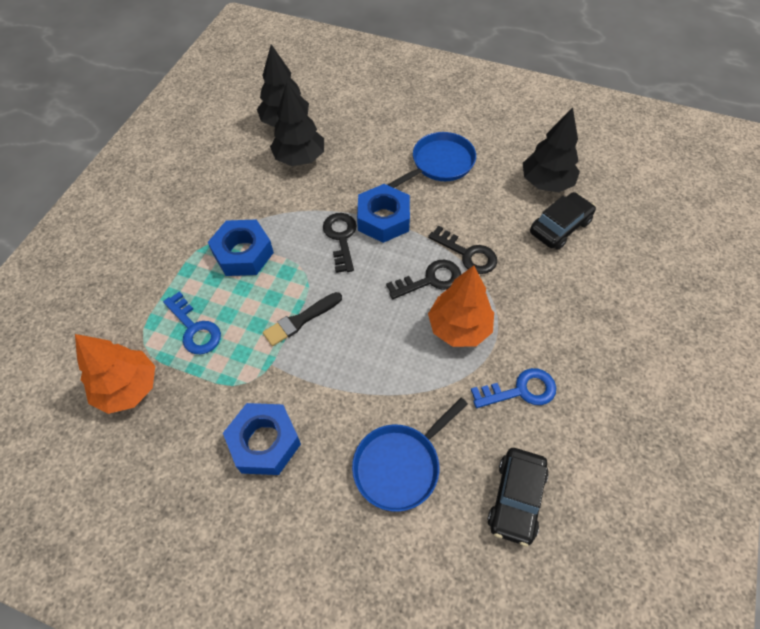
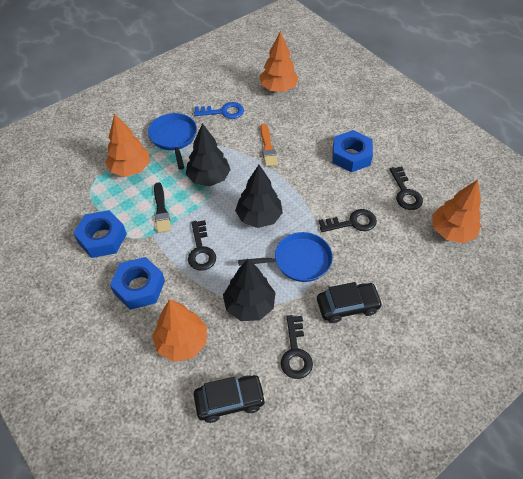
black key: [323,213,357,273] [386,260,461,299] [428,225,497,274] = 3 -> [188,220,216,271] [281,315,313,379] [319,209,377,232] [389,166,423,210] = 4
blue key: [163,292,221,354] [471,368,556,408] = 2 -> [194,102,244,119] = 1
orange brush: none = 0 -> [260,124,278,167] = 1
orange tree: [75,334,155,414] [428,266,494,347] = 2 -> [105,113,150,177] [152,299,207,362] [260,31,299,92] [432,180,481,243] = 4

